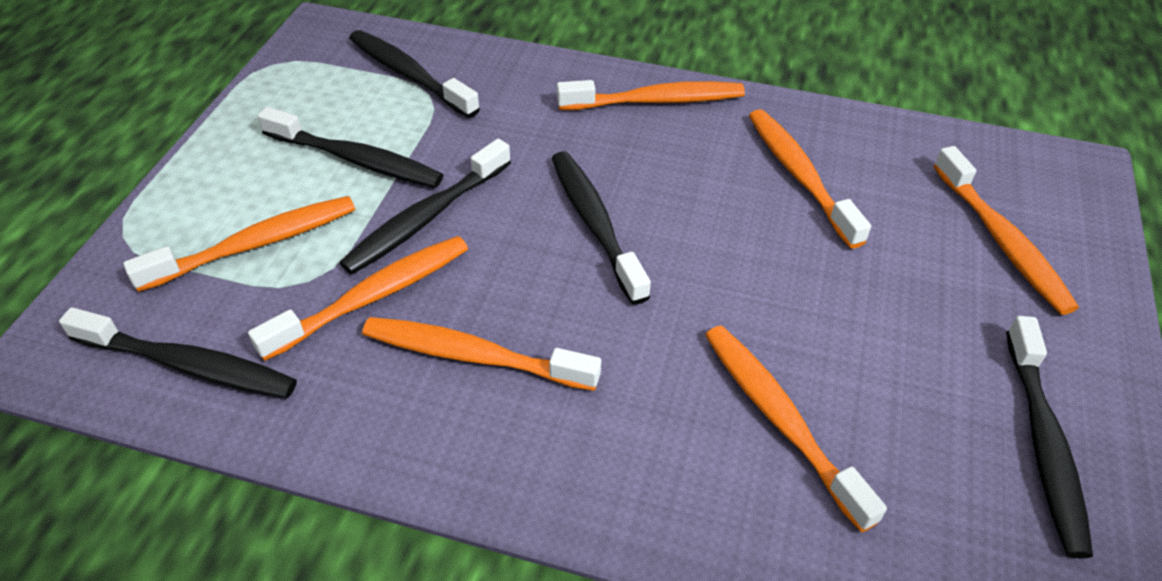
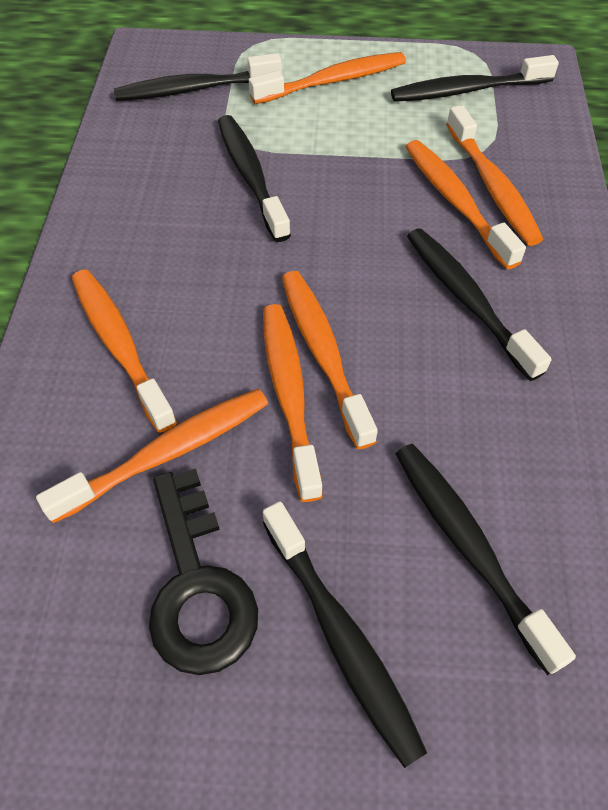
black key: none = 0 -> [149,469,258,675] = 1

